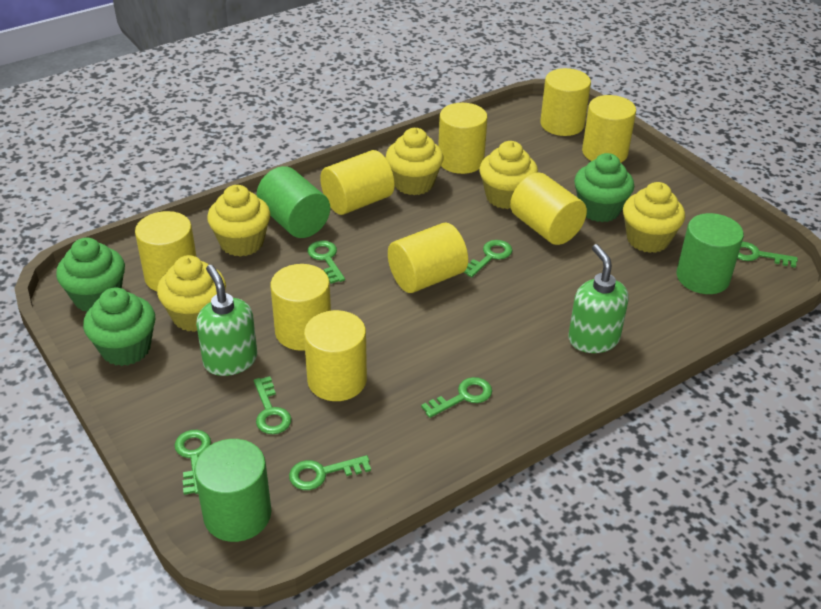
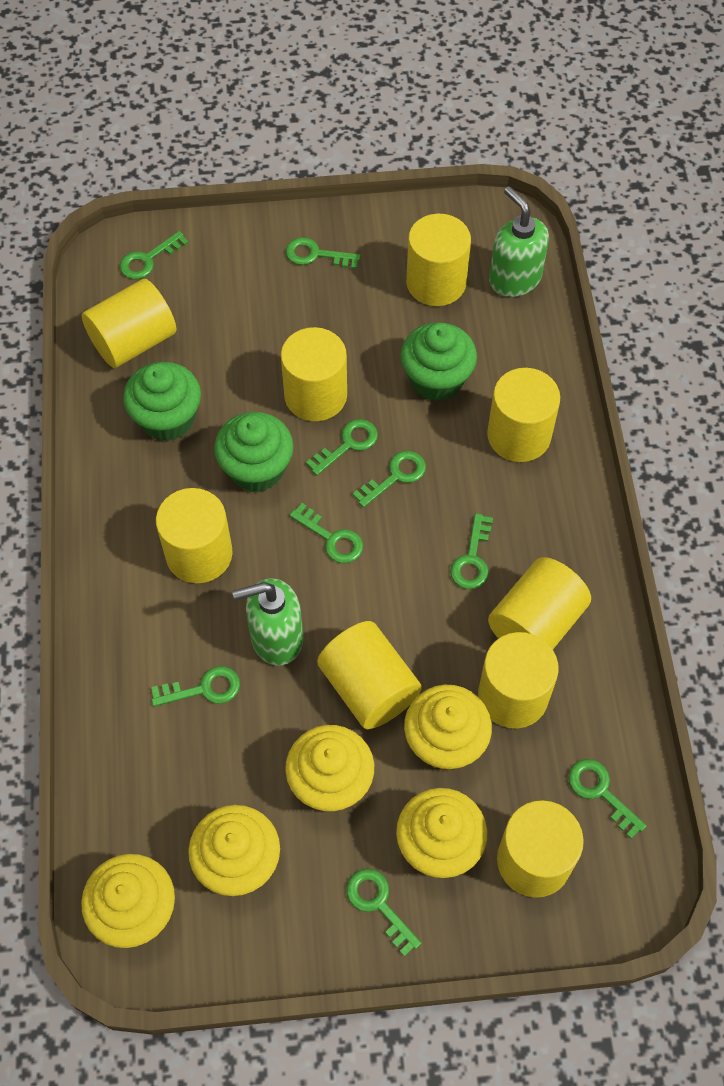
green cylinder: [194,439,271,542] [256,166,330,238] [676,213,744,294] = 3 -> none = 0
green key: [174,430,211,495] [254,376,291,434] [289,455,371,490] [307,240,345,284] [421,377,492,418] [463,240,512,277] [737,242,798,268] = 7 -> [120,231,189,279] [151,666,240,707] [286,237,361,269] [289,503,363,563] [306,419,378,476] [346,869,422,957] [353,451,426,508] [450,513,493,589] [568,759,647,839] = 9

